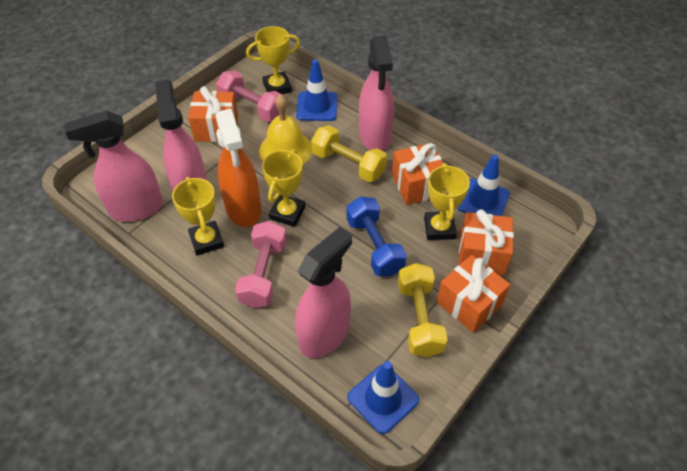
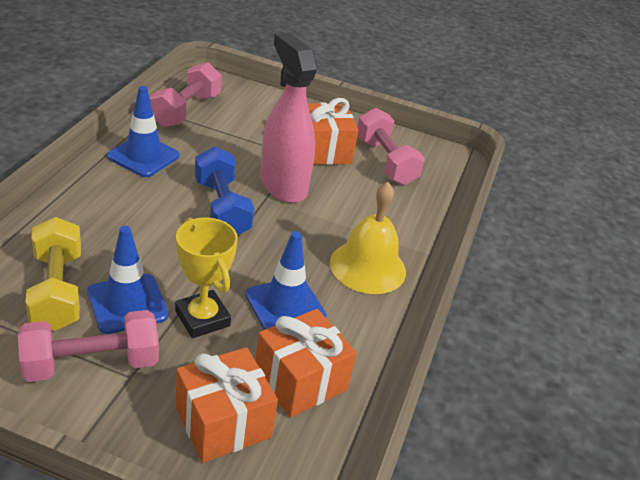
orange gift: [188,86,238,142] [392,143,443,205] [437,255,510,333] [459,209,514,275] = 4 -> [176,347,278,463] [255,309,357,417] [308,98,358,165] = 3
orange spray bottle: [215,109,261,227] = 1 -> none = 0
pink dumbbell: [216,71,283,122] [235,221,287,308] = 2 -> [18,310,159,382] [150,62,222,127] [357,108,425,185] = 3
pink spray bottle: [64,110,163,222] [155,79,207,191] [295,227,352,358] [359,35,394,151] = 4 -> [260,33,318,203] = 1
yellow dumbbell: [311,125,387,182] [398,263,448,357] = 2 -> [25,217,81,331] = 1
yellow trophy: [172,177,224,256] [246,26,300,94] [262,149,305,227] [424,163,470,240] = 4 -> [175,218,238,338] = 1

